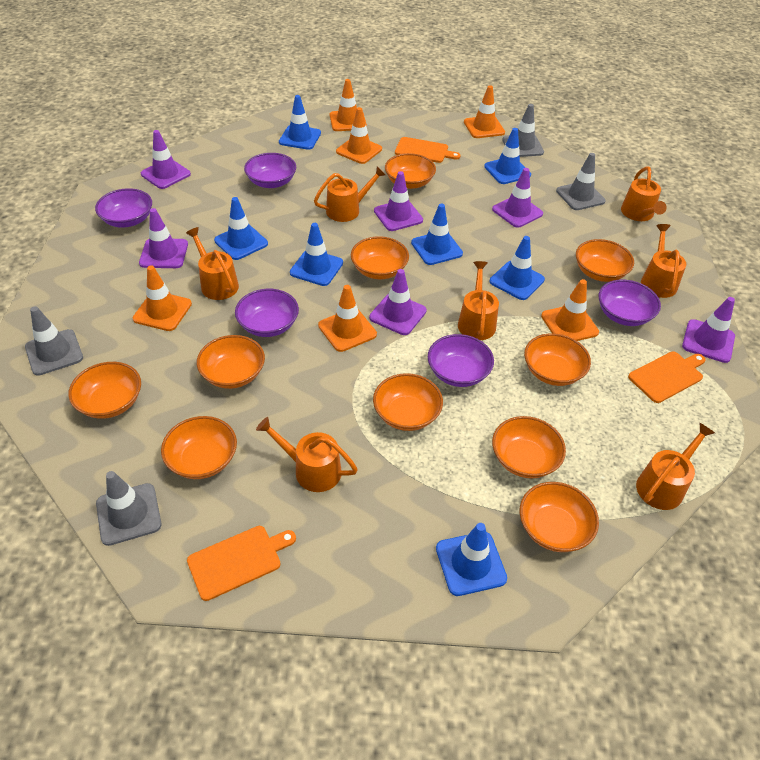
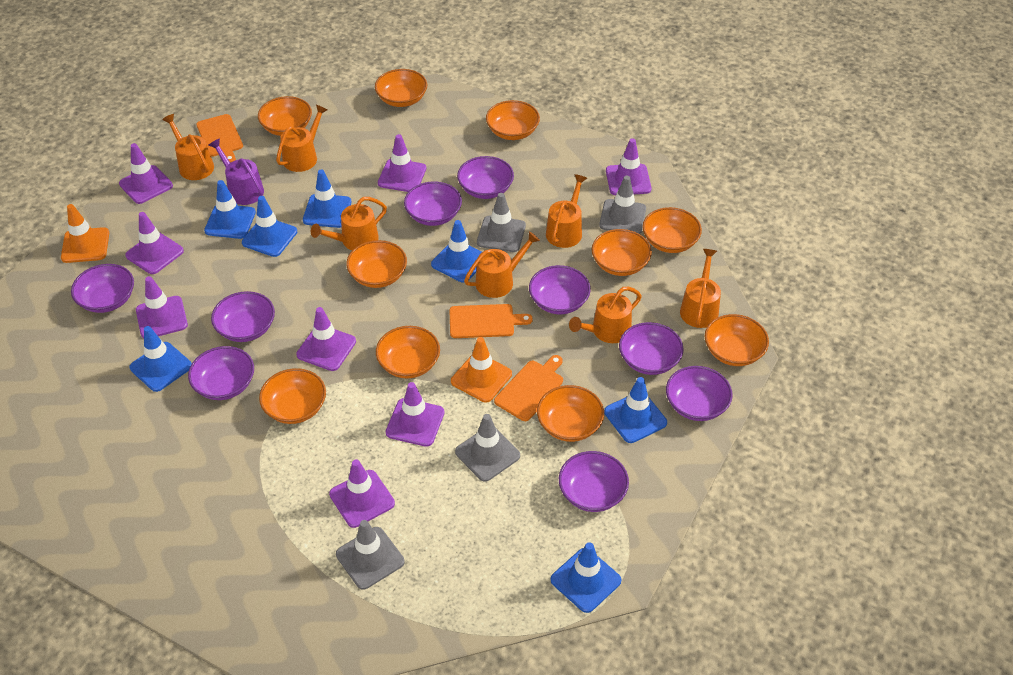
orange traffic cone: [133,265,192,331] [318,285,377,352] [330,79,367,131] [336,107,382,164] [464,85,505,138] [541,279,599,341] = 6 -> [61,204,109,263] [451,337,512,403] = 2
purple bowl: [95,188,152,227] [235,289,299,337] [244,153,296,188] [428,334,494,387] [599,280,661,326] = 5 -> [71,264,134,313] [188,346,254,400] [211,291,275,342] [404,181,462,226] [457,156,514,199] [529,265,591,314] [559,451,629,512] [619,322,684,375] [666,366,733,421] = 9
purple traffic cone: [139,208,188,268] [141,130,191,189] [369,269,427,335] [374,171,423,231] [492,168,543,228] [682,297,735,363] = 6 -> [119,143,173,204] [125,212,184,274] [136,276,188,338] [296,307,356,371] [329,460,395,528] [378,134,426,192] [386,382,444,447] [606,138,652,195] = 8
purple watering can: none = 0 -> [208,138,264,205] = 1

